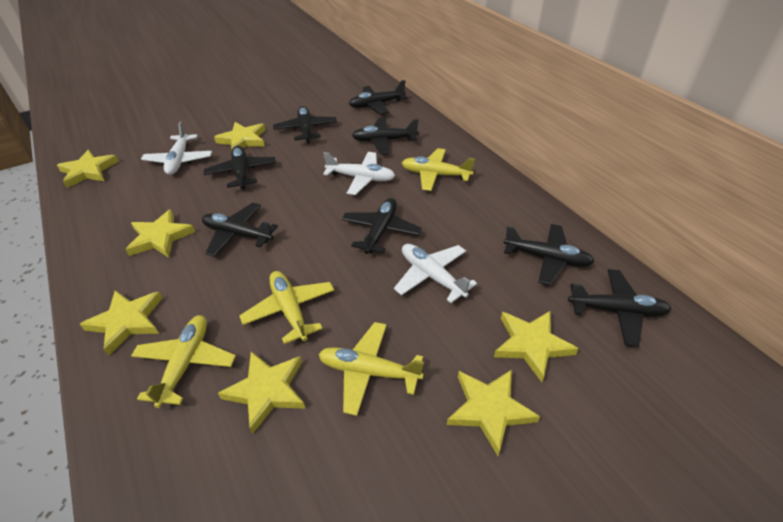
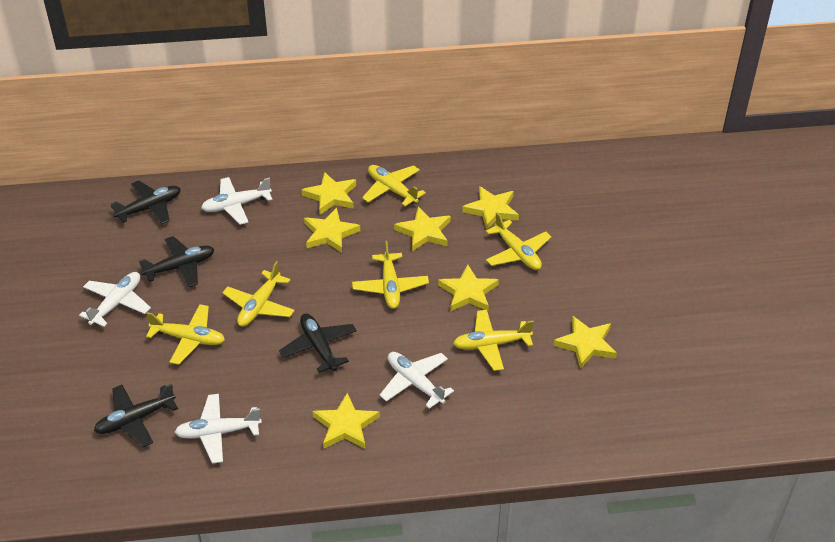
black plane: [202,203,278,257] [204,146,276,189] [273,106,337,143] [342,198,422,254] [349,80,407,114] [352,118,419,154] [504,224,595,285] [568,269,672,347] = 8 -> [94,384,178,447] [111,181,181,225] [139,236,214,287] [279,314,357,373] = 4
white plane: [141,122,212,175] [323,152,395,195] [394,244,477,303] = 3 -> [79,272,151,327] [175,394,262,464] [201,177,273,225] [380,352,454,409] = 4
yellow plane: [131,315,236,408] [239,271,334,344] [319,322,424,416] [402,148,475,191] = 4 -> [146,304,225,365] [222,261,295,327] [352,241,429,309] [362,165,426,206] [453,310,534,371] [486,212,551,270] = 6

